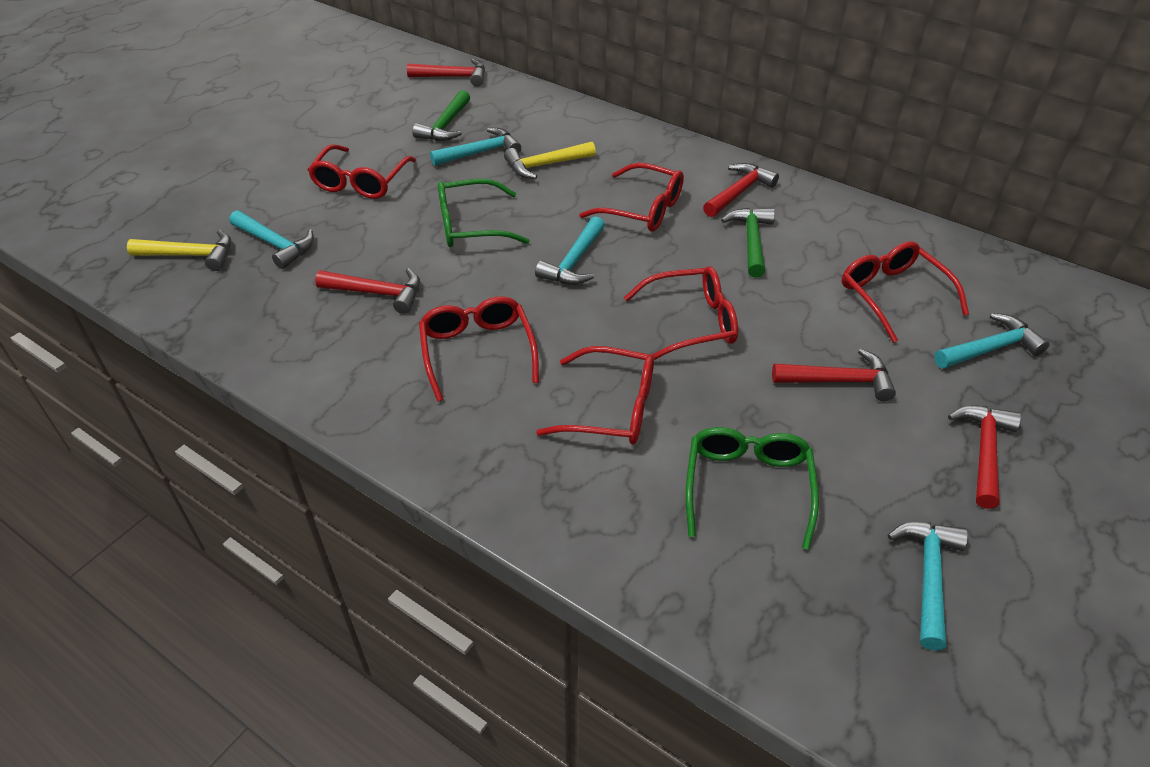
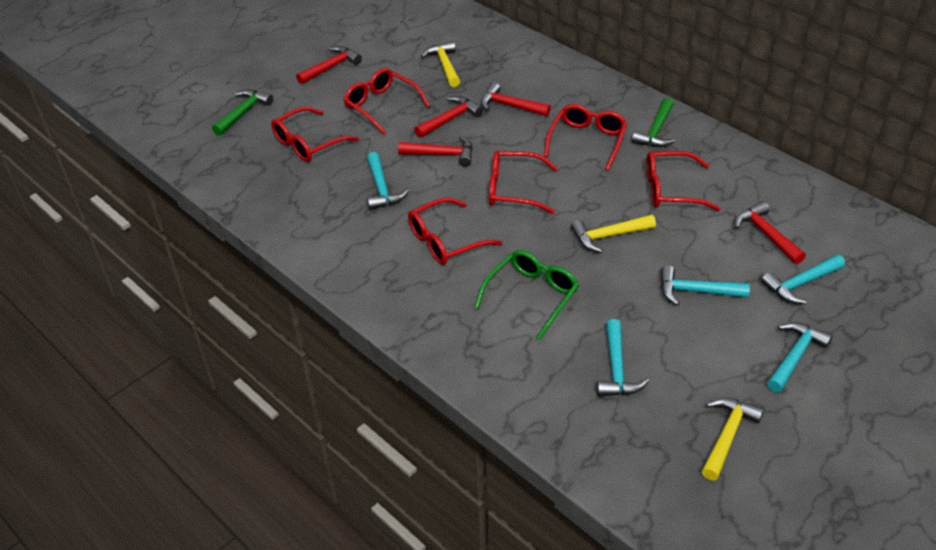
green glasses: [438,179,530,247] [686,427,819,550] = 2 -> [474,250,579,340] = 1
yellow hammer: [127,229,231,271] [504,142,596,179] = 2 -> [421,41,460,87] [571,215,656,253] [702,398,764,480] = 3

